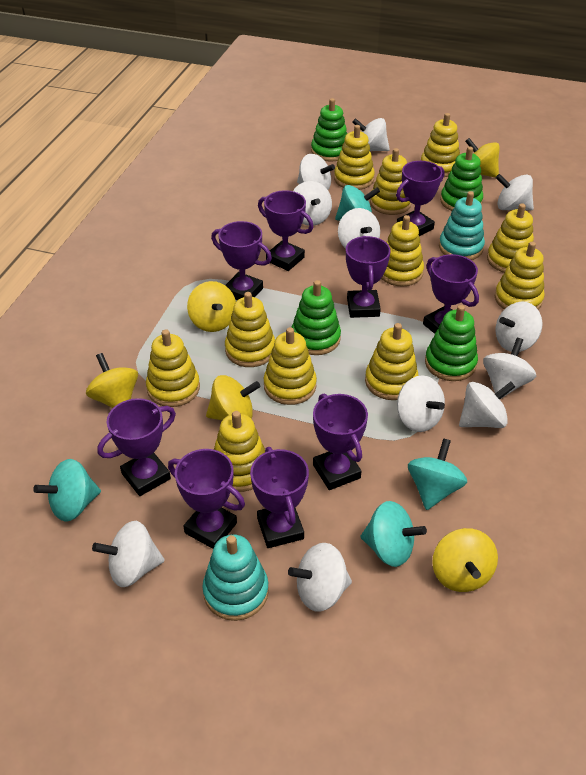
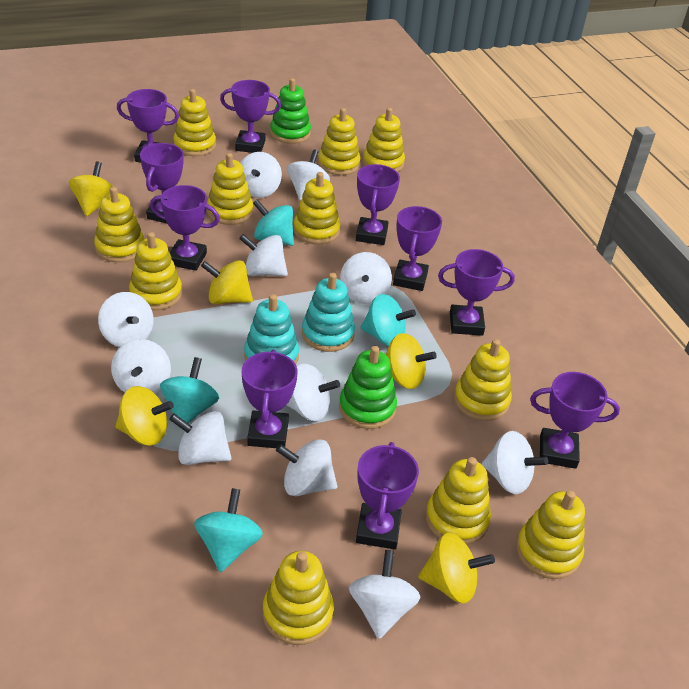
green stacking toy: [291,280,341,355] [311,98,347,162] [425,305,478,381] [440,147,483,211] = 4 -> [270,78,311,144] [339,346,397,429] = 2
purple trophy: [97,398,176,496] [168,449,245,549] [211,221,272,300] [250,447,309,548] [258,190,313,271] [313,394,368,490] [346,236,391,318] [396,161,444,236] [423,254,479,334] = 9 -> [117,89,179,162] [140,143,184,224] [150,185,220,271] [220,80,281,153] [242,350,298,448] [356,164,400,245] [356,442,419,549] [393,206,442,291] [438,249,515,336] [530,372,620,469] = 10

